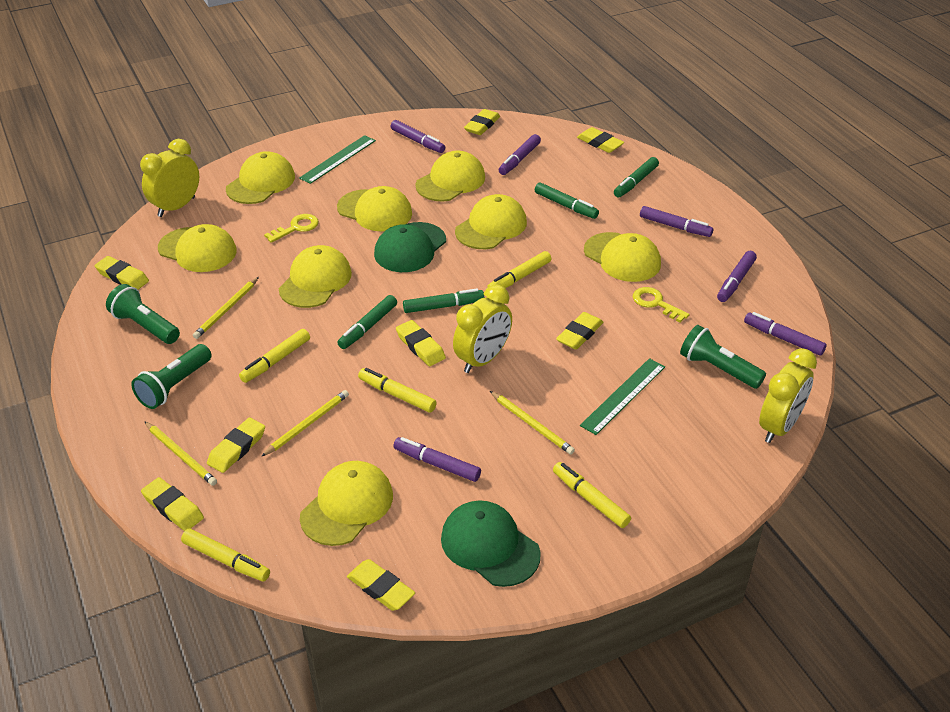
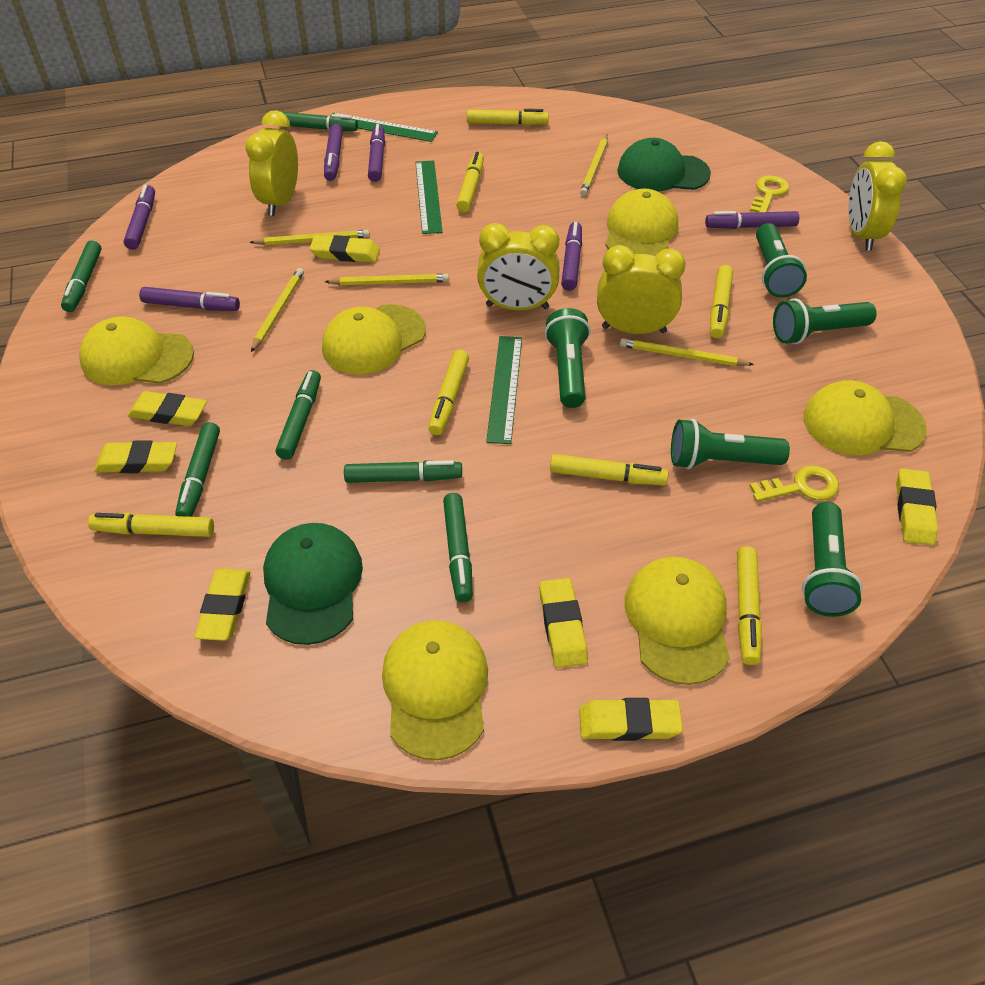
green flashlight: [106,284,180,344] [131,344,212,409] [680,325,766,389] = 3 -> [545,308,590,408] [671,419,790,469] [756,223,807,298] [773,298,877,344] [802,502,863,617] = 5
green marker: [337,295,397,349] [403,288,484,313] [535,183,599,219] [614,157,659,198] = 4 -> [61,240,102,312] [175,422,220,517] [276,370,321,460] [282,112,358,131] [344,460,462,483] [443,493,473,602] = 6
green ruler: [299,135,376,184] [580,358,665,435] = 2 -> [332,113,438,142] [415,161,443,234] [486,336,522,444] = 3
yellow cap: [158,224,237,272] [226,151,295,204] [279,245,352,308] [300,461,393,546] [337,186,412,232] [415,151,485,201] [455,194,527,249] [584,232,661,282] = 8 -> [79,317,194,385] [322,304,426,375] [382,620,488,760] [605,189,678,256] [625,557,730,685] [804,380,927,455] = 6
yellow clock: [140,139,199,217] [453,285,512,373] [759,348,817,443] = 3 -> [245,110,298,216] [477,223,560,311] [597,245,686,334] [848,141,907,250] = 4
yellow eraser: [95,256,149,289] [141,477,204,531] [207,417,265,473] [347,559,415,611] [396,320,446,366] [464,109,500,135] [556,312,603,350] [577,127,624,153] = 8 -> [94,440,177,473] [128,391,207,426] [195,568,251,641] [310,235,380,263] [539,578,588,668] [579,698,683,741] [896,468,938,546] = 7
yellow marker: [181,528,270,581] [239,329,310,383] [358,368,437,413] [487,251,551,288] [553,462,631,528] = 5 -> [88,513,214,537] [428,350,469,435] [456,152,484,212] [467,109,549,126] [550,454,669,485] [710,265,733,338] [737,547,762,665] = 7
yellow pencil: [144,421,217,486] [193,277,259,339] [261,390,349,457] [490,391,575,455] = 4 -> [249,230,370,245] [251,268,304,352] [325,274,449,285] [580,135,608,196] [620,338,754,366] = 5

